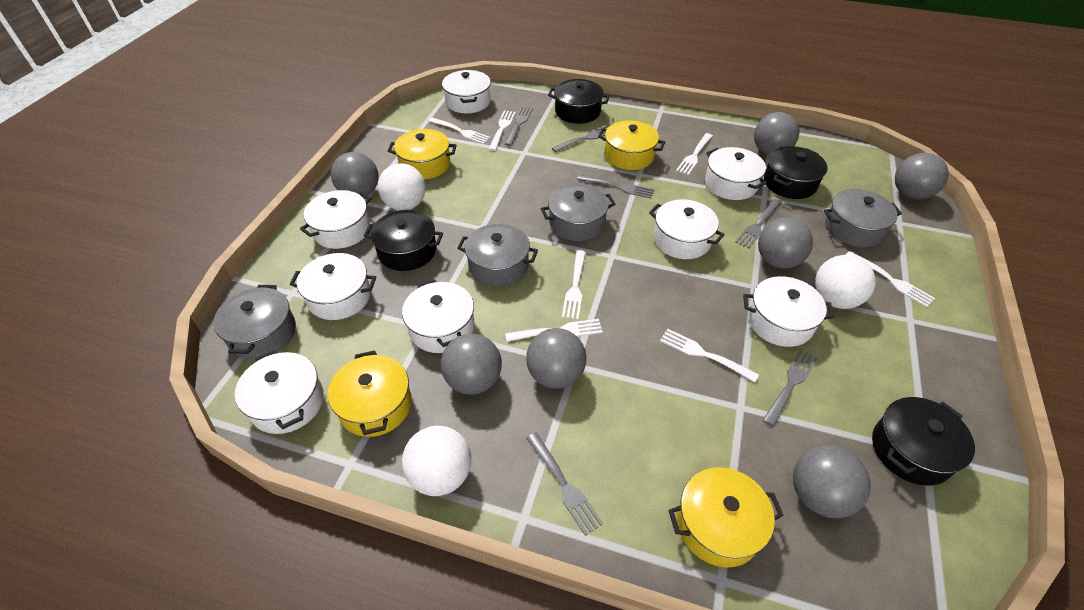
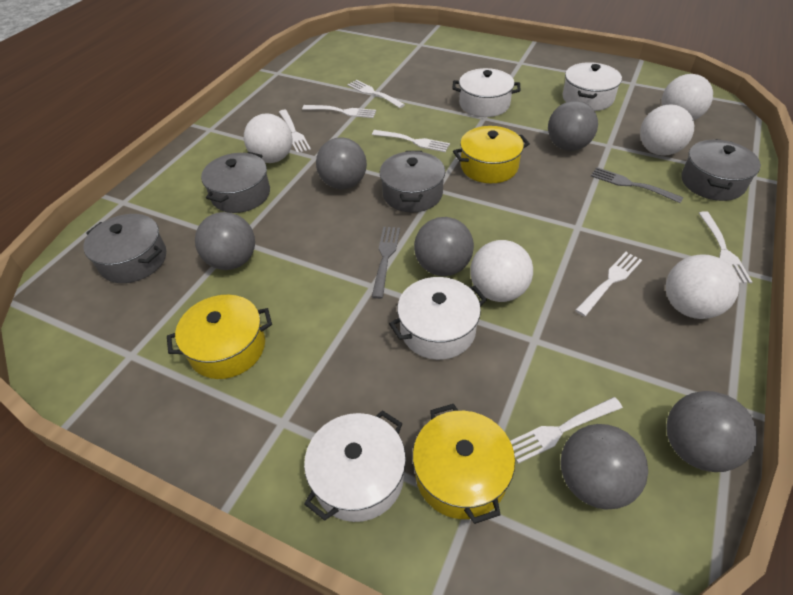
black pot: [364,210,443,271] [548,79,610,124] [764,146,827,199] [872,397,975,485] = 4 -> none = 0
grey ball: [331,152,379,197] [441,334,502,395] [526,328,586,389] [754,112,800,155] [758,217,813,269] [793,445,871,518] [895,153,949,200] = 7 -> [195,212,255,270] [316,137,367,189] [414,217,474,276] [548,101,598,151] [561,424,648,510] [666,391,757,472] = 6
grey fork: [505,106,533,146] [526,432,603,536] [552,125,609,152] [577,174,655,198] [735,199,781,249] [763,350,818,427] = 6 -> [372,227,400,299] [591,167,683,203] = 2
white ball: [378,163,426,210] [402,425,471,496] [815,255,876,309] = 3 -> [244,114,292,163] [470,240,533,302] [640,104,694,156] [662,74,713,120] [666,255,739,319] = 5
white pot: [235,350,324,434] [290,253,376,320] [300,190,371,249] [402,279,475,353] [442,70,491,113] [649,199,725,259] [705,147,767,200] [743,276,834,347] = 8 -> [304,410,406,522] [389,277,487,360] [452,68,521,117] [563,62,622,111] = 4
yellow pot: [328,350,412,437] [388,129,457,179] [598,120,665,170] [668,467,784,568] = 4 -> [167,295,272,379] [413,404,515,524] [453,126,530,183] = 3

